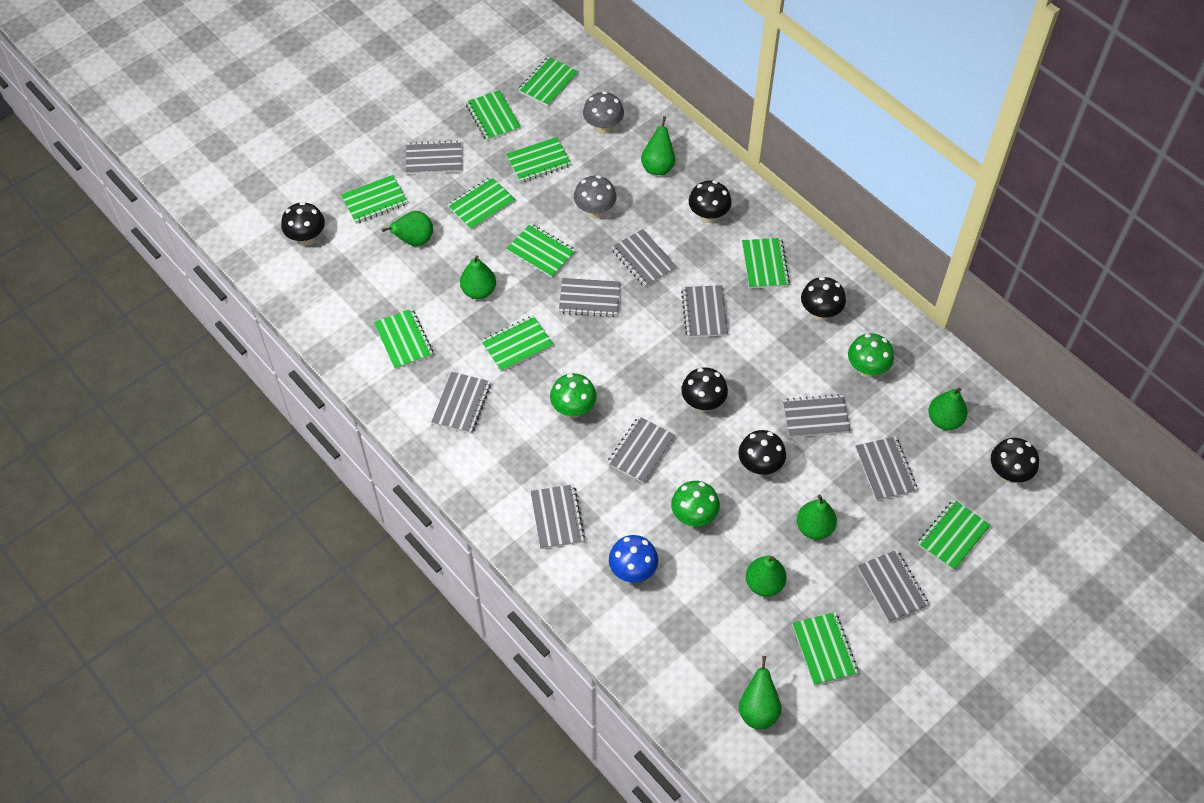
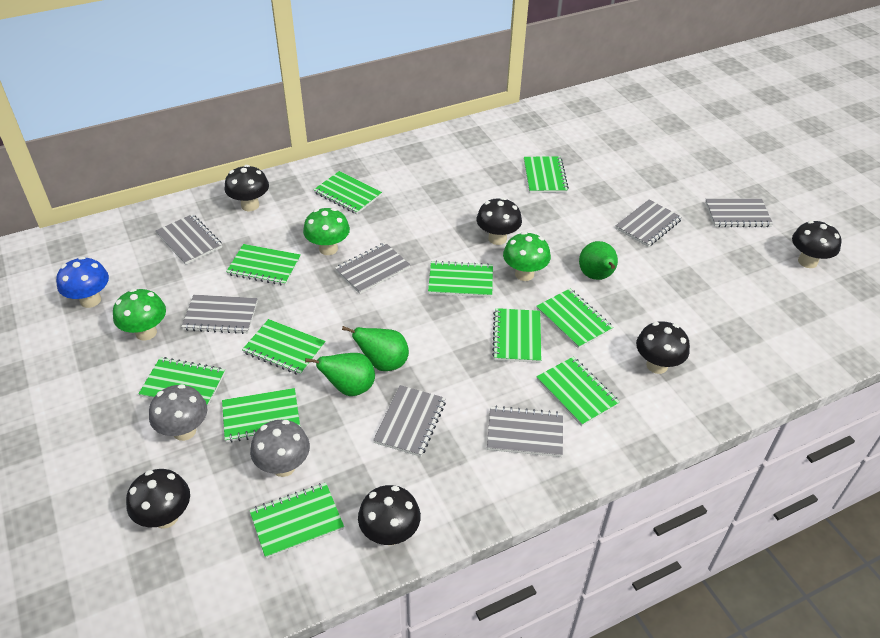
green pear: [382,211,433,246] [460,255,496,299] [641,116,675,175] [738,656,781,729] [746,556,787,597] [797,495,837,540] [928,388,967,430] = 7 -> [305,353,375,396] [342,326,409,371] [579,241,618,280] = 3
grey notebook: [406,140,462,174] [431,372,491,434] [530,484,585,549] [559,278,621,317] [607,417,676,484] [611,229,677,287] [681,285,728,338] [783,394,851,438] [855,436,918,501] [857,550,929,623] = 10 -> [156,214,222,265] [181,295,258,334] [335,242,410,294] [373,385,446,457] [487,406,563,457] [615,200,682,247] [705,199,773,227] = 7

